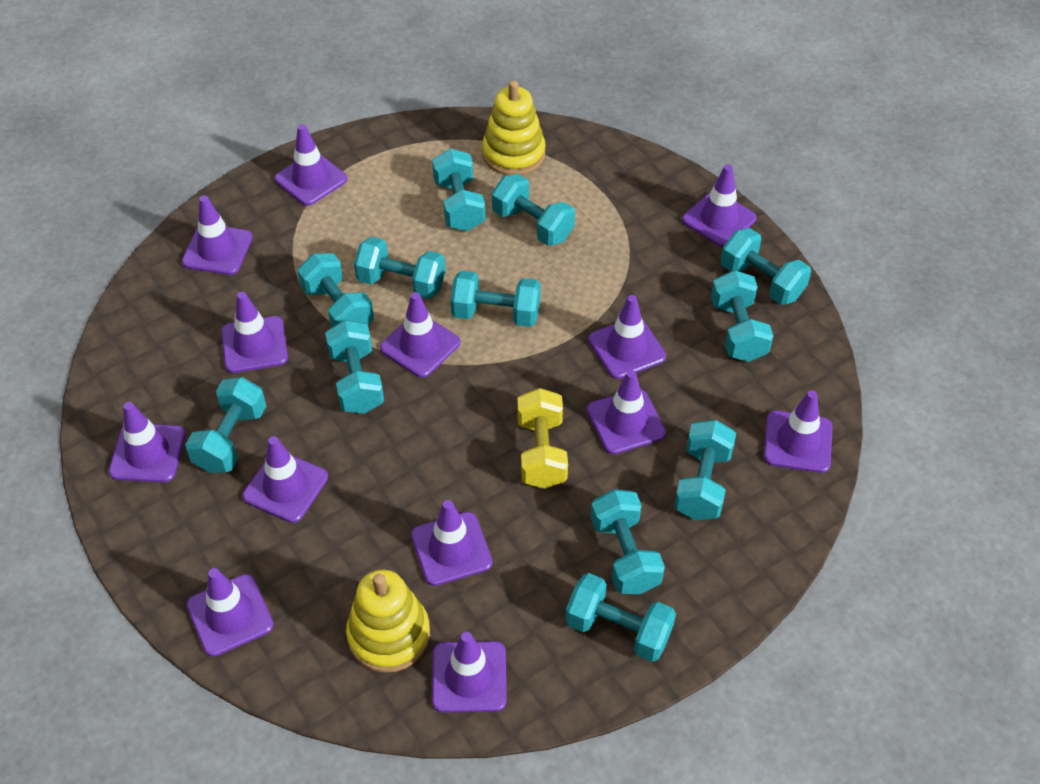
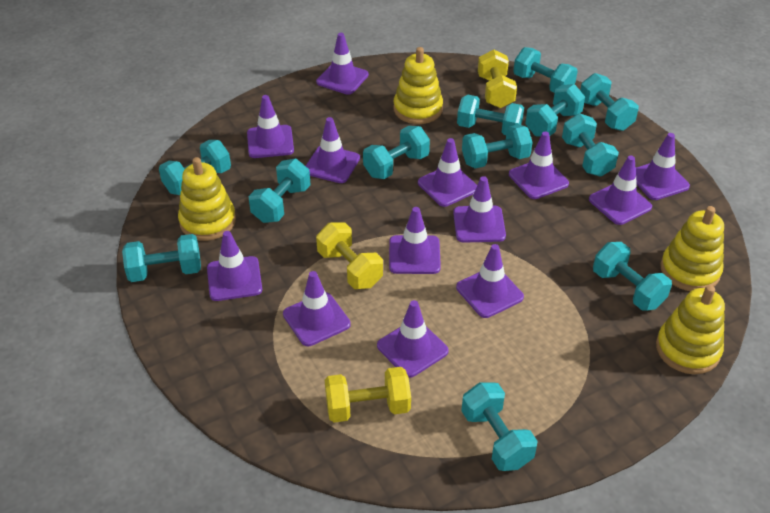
yellow dumbbell: [517,388,568,489] = 1 -> [316,222,383,289] [325,367,411,423] [478,49,517,108] = 3
yellow stacking toy: [346,570,430,673] [482,80,546,176] = 2 -> [178,157,236,241] [394,47,443,124] [656,285,725,374] [660,206,724,291] = 4

